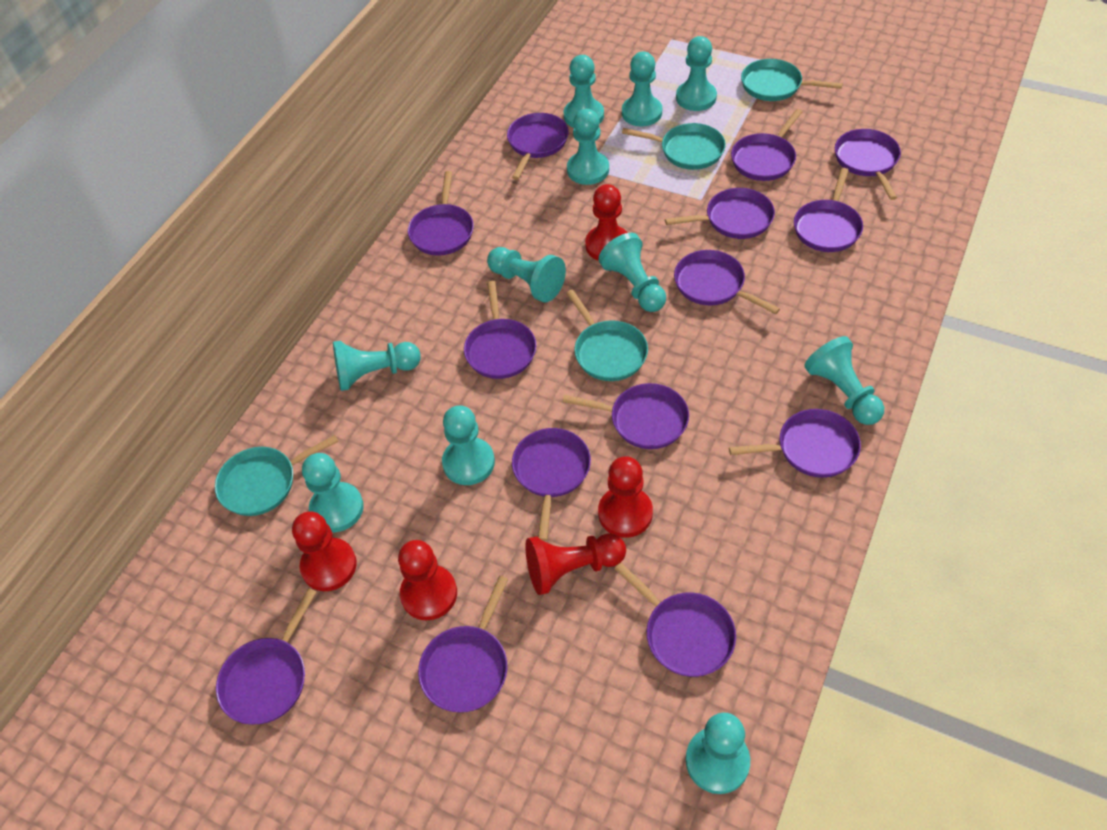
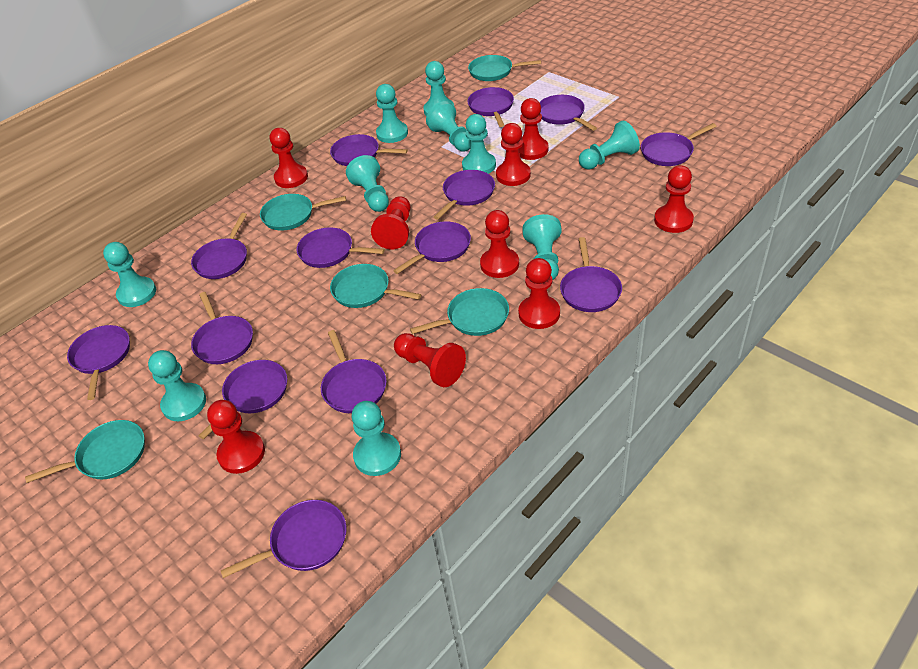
red pawn: [292,511,357,591] [398,540,457,620] [525,533,626,595] [585,184,628,261] [598,456,653,538] = 5 -> [207,400,265,474] [270,128,308,188] [371,196,411,250] [394,333,466,387] [480,210,519,278] [496,123,531,186] [518,258,560,329] [519,98,549,160] [654,165,694,233] = 9
turquoise pan: [215,435,339,516] [566,289,648,381] [622,123,726,170] [741,59,843,101] = 4 -> [25,420,145,483] [260,194,346,231] [330,264,421,308] [410,288,509,336] [468,55,541,81] = 5
turquoise pawn: [302,453,364,532] [333,341,421,391] [442,405,495,485] [487,247,566,303] [564,55,604,128] [567,109,609,185] [598,233,666,312] [622,51,662,126] [676,36,717,111] [686,713,750,794] [804,336,884,425] = 11 -> [103,242,156,307] [148,350,206,421] [346,155,389,212] [352,401,401,476] [376,84,408,143] [423,61,454,116] [426,101,471,151] [462,114,496,174] [522,214,562,280] [579,121,640,170] = 10

